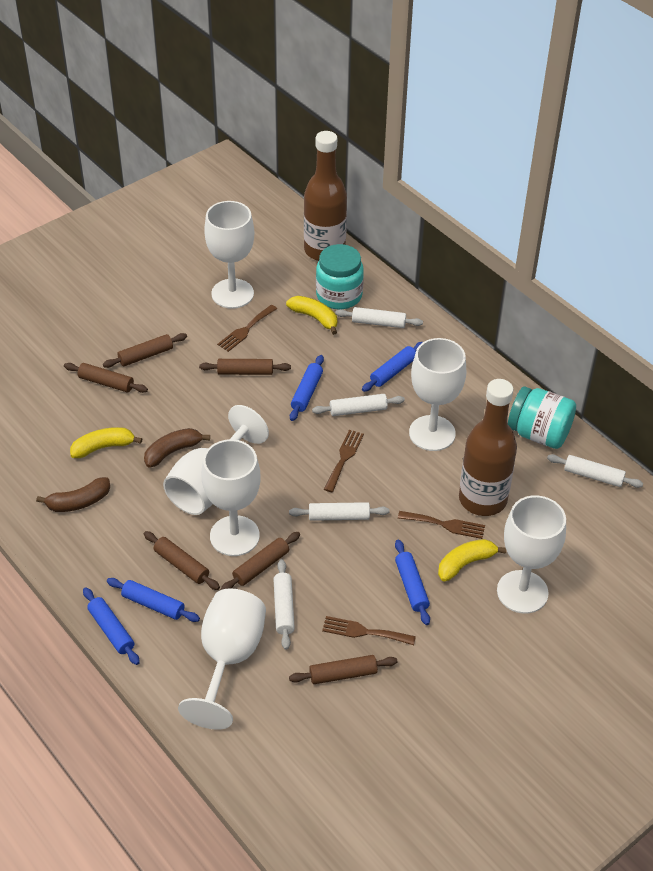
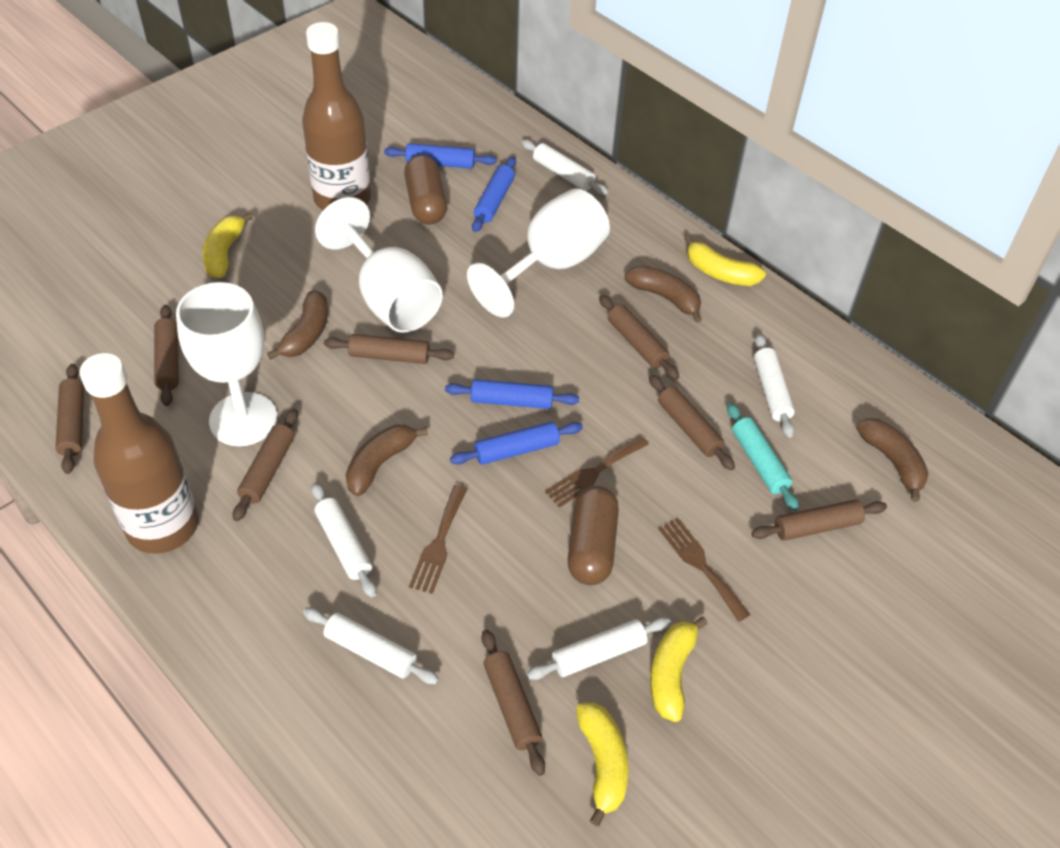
blue rolling pin: [83,587,140,665] [107,578,200,622] [290,355,324,421] [362,342,423,392] [395,539,430,625] = 5 -> [384,143,497,169] [445,379,579,409] [450,422,583,465] [472,157,516,232] = 4
brown banana: [36,477,110,512] [144,428,210,467] = 2 -> [267,290,328,360] [346,425,428,496] [625,266,702,323] [856,418,929,502] = 4
brown capsule: none = 0 -> [404,155,447,224] [568,485,619,585] = 2
brown fork: [217,305,277,352] [322,616,416,645] [324,430,364,492] [398,511,485,539] = 4 -> [409,485,468,594] [545,435,649,508] [658,518,751,622] = 3
brown rolling pin: [64,363,148,393] [103,333,187,368] [144,531,220,590] [199,359,291,375] [221,532,300,590] [289,655,398,684] = 6 -> [55,364,84,474] [154,305,179,406] [233,409,298,521] [324,334,454,364] [481,630,545,776] [599,295,679,380] [649,375,735,470] [751,500,887,541] = 8
turquoise jar: [316,244,364,310] [508,386,576,449] = 2 -> none = 0
turquoise rolling pin: none = 0 -> [727,403,799,511] = 1
white goblet: [163,405,269,515] [178,588,266,730] [202,439,261,556] [204,201,254,309] [409,338,466,451] [497,495,566,614] = 6 -> [176,282,277,446] [315,197,443,333] [467,189,610,318] = 3
yellow banana: [70,427,142,458] [286,296,337,335] [438,539,506,581] = 3 -> [203,213,253,278] [576,703,629,826] [650,617,708,722] [685,235,766,286] = 4

